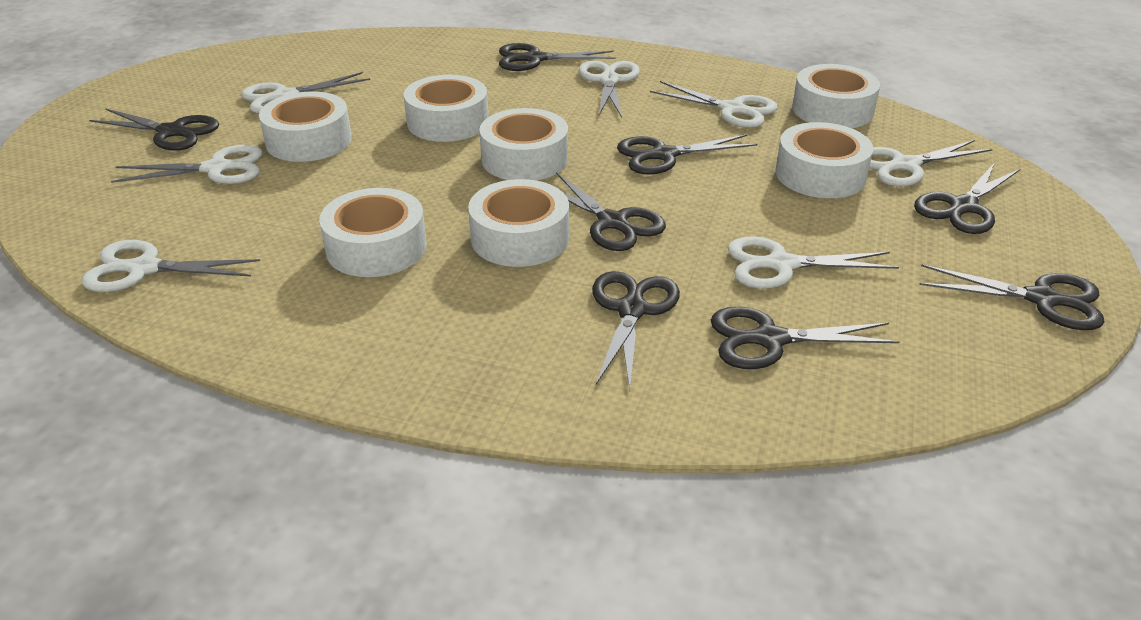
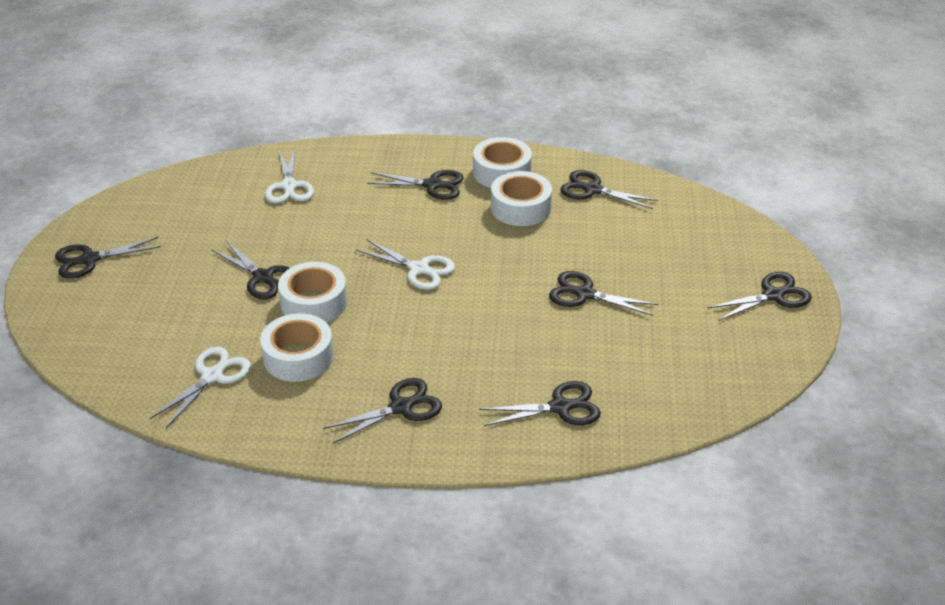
white scissors: [82,240,260,292] [111,144,263,184] [241,72,370,113] [579,61,640,118] [650,81,777,128] [728,236,899,288] [869,140,993,186] = 7 -> [150,347,251,428] [265,148,314,204] [356,239,455,290] = 3
white tape: [259,92,352,162] [319,188,426,277] [404,75,489,142] [468,179,569,267] [479,108,568,181] [776,122,873,198] [792,64,880,128] = 7 -> [260,313,334,382] [278,262,347,323] [473,137,532,188] [491,171,552,226] = 4

